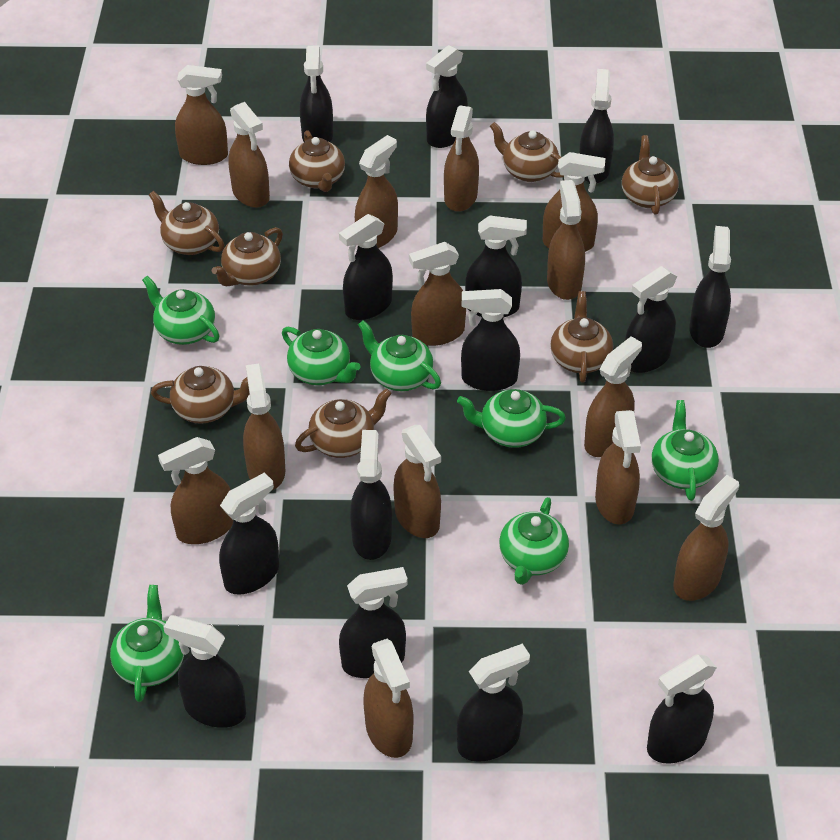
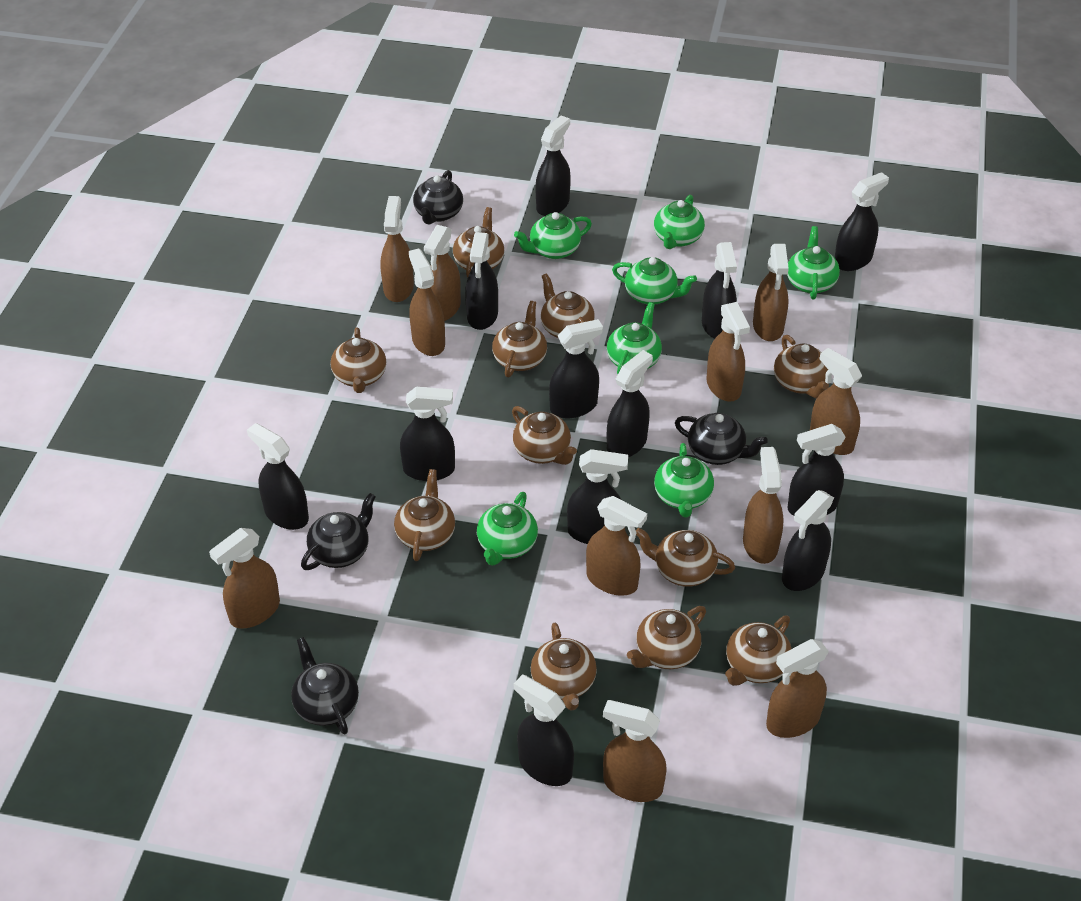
black spray bottle: [163,615,246,728] [219,472,279,595] [300,46,333,142] [339,214,393,320] [339,567,408,678] [350,430,392,560] [426,45,468,148] [457,643,530,762] [461,289,520,391] [465,215,527,318] [579,69,614,184] [625,266,677,373] [647,655,717,764] [689,226,731,348] = 14 -> [247,423,309,530] [400,387,455,481] [465,232,498,330] [514,674,574,786] [535,115,571,216] [549,319,603,418] [567,449,628,544] [607,350,653,457] [702,242,737,339] [782,490,834,591] [787,424,846,516] [835,172,889,271] = 12
black teapot: none = 0 -> [291,637,359,734] [301,493,376,570] [413,170,463,225] [675,413,768,465] = 4
brown spray bottle: [158,437,233,544] [175,65,228,165] [228,102,270,208] [243,364,286,490] [355,135,398,248] [363,639,413,758] [393,425,441,538] [409,242,466,346] [444,105,479,212] [543,152,605,252] [547,180,585,300] [584,336,642,457] [595,410,641,524] [674,475,739,601] = 14 -> [209,528,280,629] [381,196,414,302] [409,248,445,356] [424,225,461,321] [586,496,647,596] [603,700,667,802] [707,302,750,402] [743,447,784,564] [753,244,789,341] [766,639,829,738] [810,348,862,455] = 11
brown teapot: [149,191,224,255] [151,366,250,424] [212,227,283,286] [289,130,345,192] [295,388,392,458] [490,122,564,182] [550,291,613,383] [622,135,679,214] = 8 -> [331,327,386,393] [394,469,455,561] [453,207,505,277] [492,301,547,377] [512,406,577,465] [531,623,597,710] [541,273,595,338] [627,606,706,669] [636,528,735,587] [725,615,792,686] [774,335,829,398] = 11

